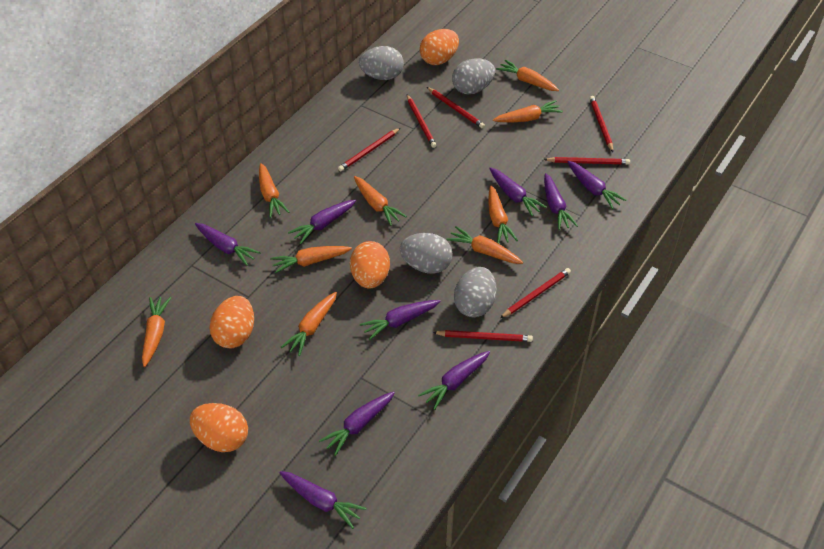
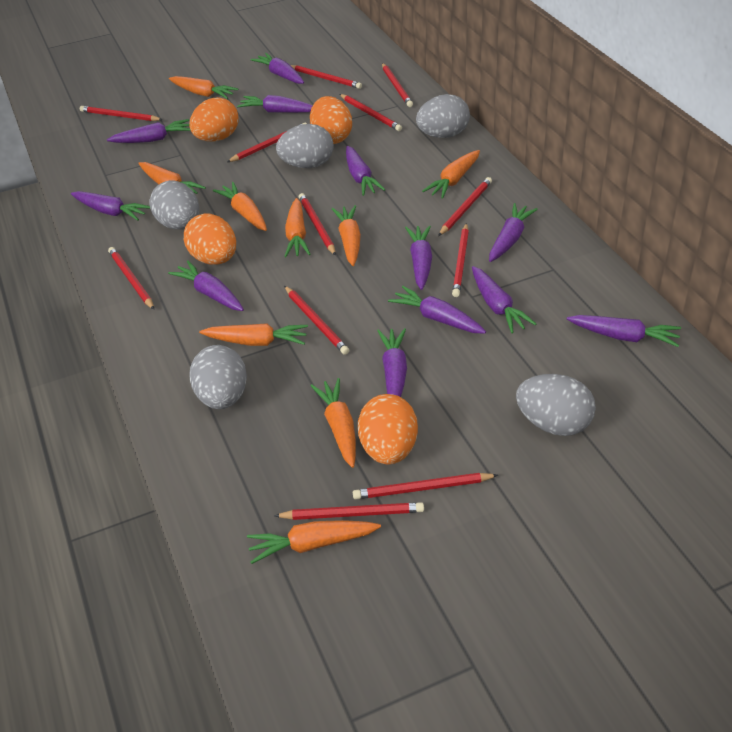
grey egg: [359,46,404,80] [400,233,453,274] [452,58,495,94] [454,267,497,317] = 4 -> [150,180,199,229] [189,345,247,409] [276,124,334,168] [416,94,470,138] [516,374,596,436] = 5
purple carrot: [195,223,261,266] [279,471,367,529] [288,199,356,244] [319,391,395,456] [360,300,440,340] [418,351,490,410] [489,167,547,216] [544,173,578,230] [567,161,627,209] = 9 -> [71,191,150,221] [107,119,191,143] [168,260,244,311] [237,95,313,113] [251,53,304,84] [346,146,386,196] [377,328,407,397] [388,286,486,334] [405,225,432,290] [472,266,536,333] [489,203,538,262] [567,315,681,347] = 12
red pencil: [338,128,400,171] [407,94,437,148] [427,87,485,128] [433,330,533,342] [500,268,571,318] [544,157,630,165] [590,96,613,152] = 7 -> [80,106,163,121] [108,247,154,310] [227,123,307,162] [274,502,424,520] [284,286,349,355] [290,65,362,89] [299,193,336,256] [340,94,402,131] [353,473,498,499] [382,63,413,107] [438,177,492,236] [452,223,469,297] = 12

